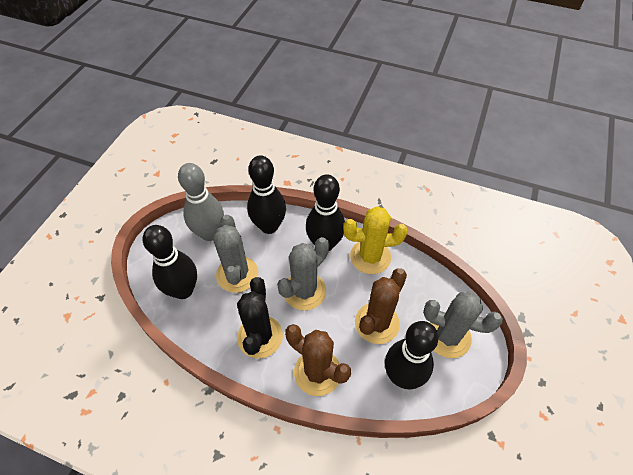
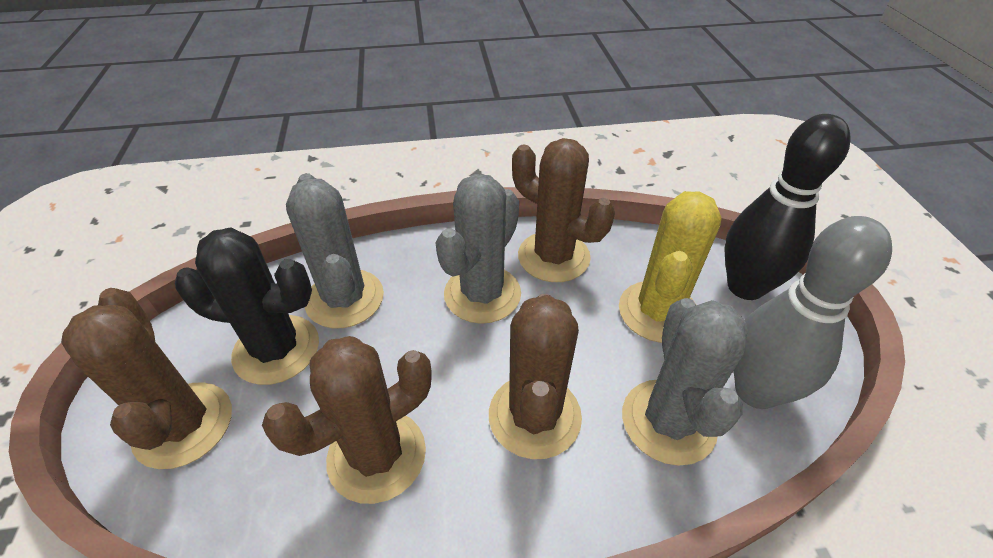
black bowling pin: [142,225,197,299] [247,155,286,234] [306,174,345,251] [385,321,439,389] = 4 -> [724,114,851,300] = 1
brown cactus: [285,324,351,396] [355,268,407,344] = 2 -> [61,288,232,469] [262,336,431,504] [489,294,582,459] [512,138,615,282] = 4

